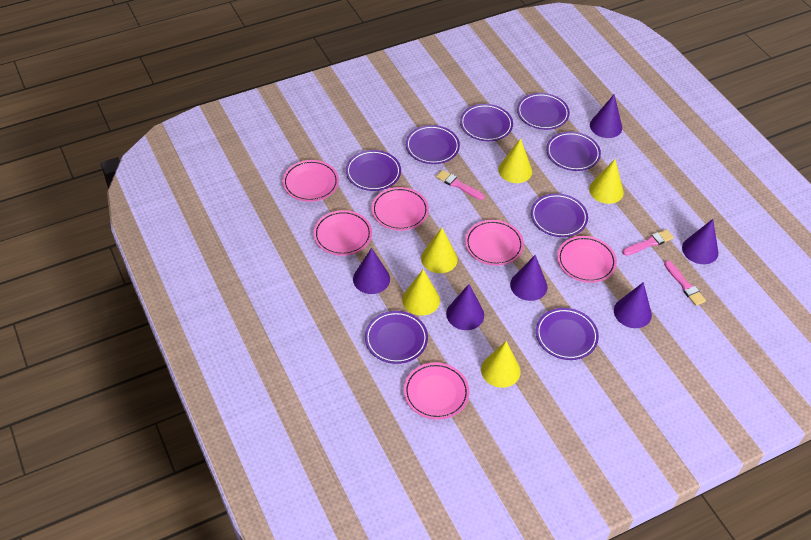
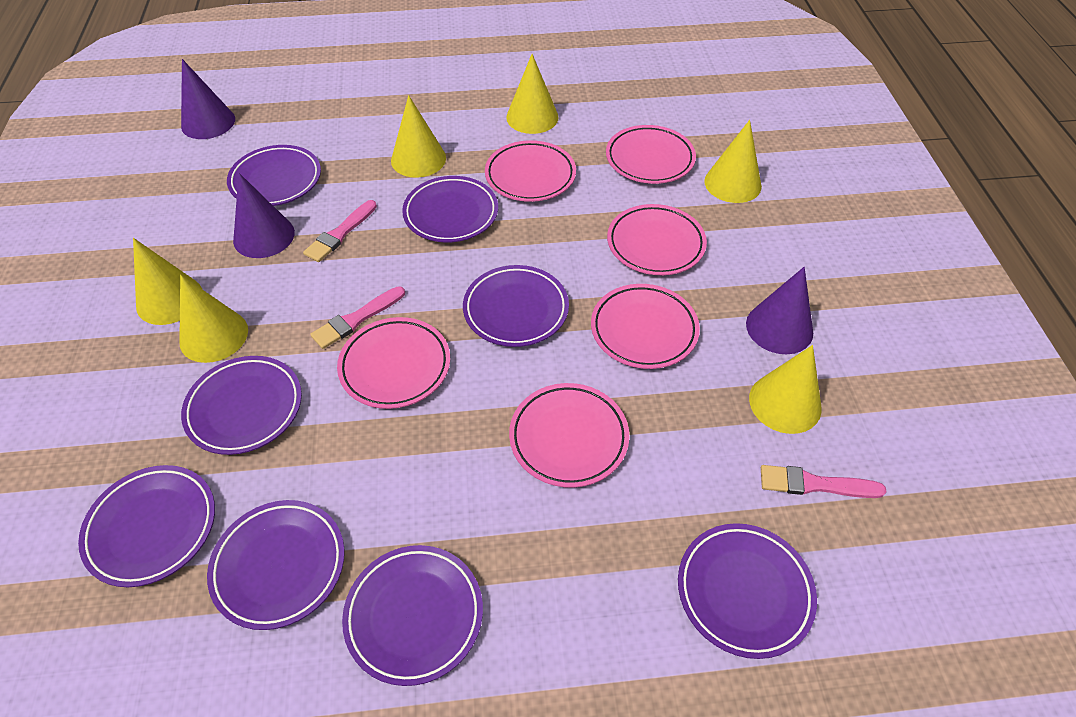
purple cone: [353,248,390,294] [446,284,484,330] [510,255,547,301] [590,94,622,138] [614,282,652,328] [682,219,718,264] = 6 -> [181,59,235,139] [233,173,295,258] [746,267,813,354] = 3
yellow cone: [402,269,440,316] [421,228,458,273] [481,341,521,388] [498,138,532,183] [589,159,624,204] = 5 -> [133,238,202,325] [179,275,248,363] [391,95,446,178] [506,54,559,134] [704,120,762,203] [749,345,822,434] = 6

